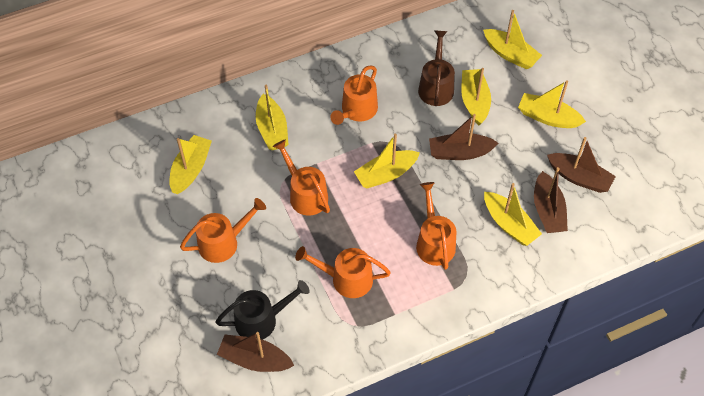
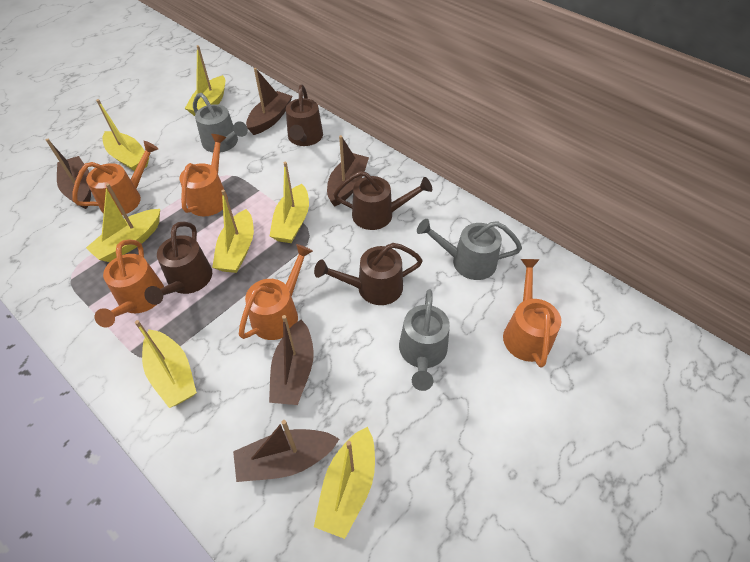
black watering can: [215,280,310,340] = 1 -> none = 0
brown boat: [217,332,294,372] [429,114,499,160] [534,167,568,233] [547,137,616,193] = 4 -> [46,139,91,209] [233,420,339,482] [246,68,292,135] [269,315,314,405] [327,135,369,207] = 5
brown watering can: [418,30,455,106] = 1 -> [144,222,212,305] [286,85,323,146] [314,243,423,305] [333,171,432,230] = 4
grey watering can: none = 0 -> [193,93,248,152] [399,289,450,391] [417,219,522,280] = 3

